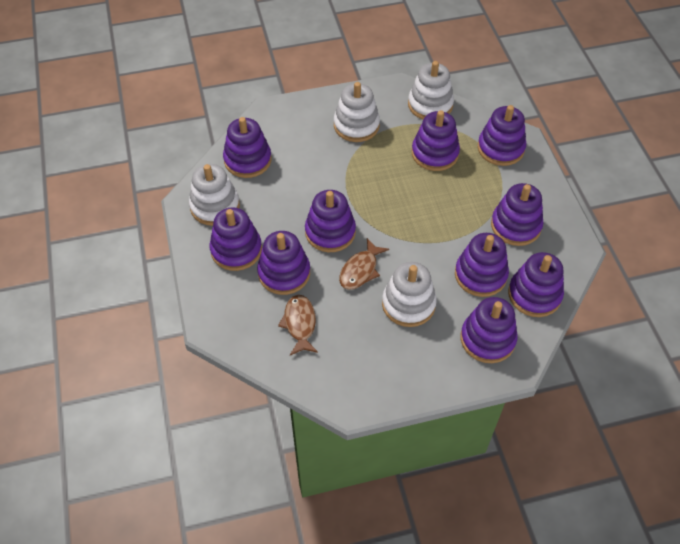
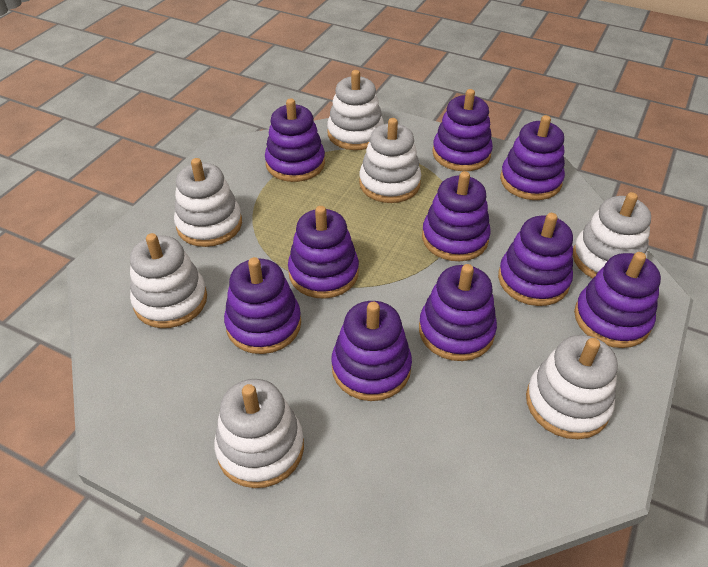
brown fish: [278,295,318,355] [339,238,389,290] = 2 -> none = 0
white stacking toy: [189,164,240,226] [334,82,380,142] [382,262,437,327] [408,61,454,120] = 4 -> [130,233,207,328] [174,158,242,247] [214,379,304,488] [327,70,384,150] [359,118,421,203] [526,335,618,439] [573,192,651,279] = 7

